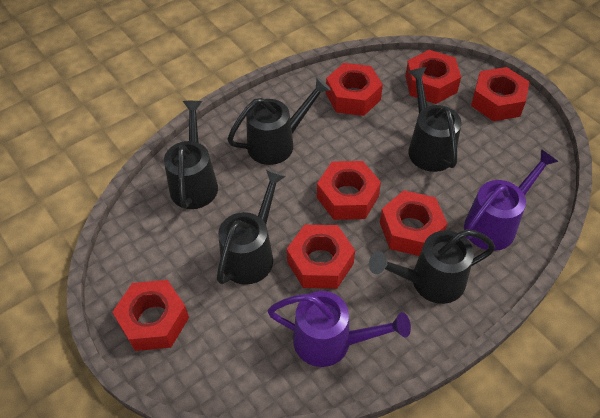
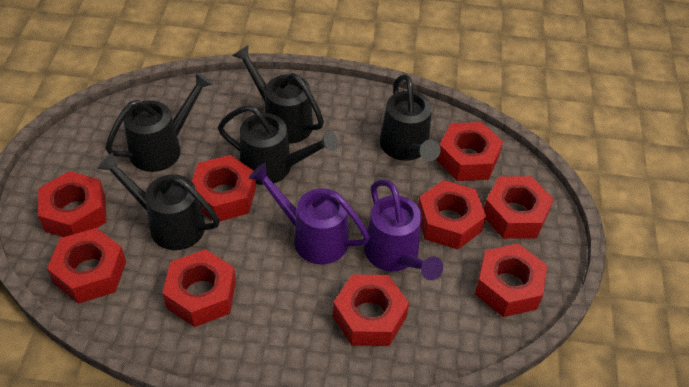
red nut: [112,280,189,351] [287,225,355,289] [317,161,381,220] [326,63,383,116] [380,190,447,256] [405,50,461,104] [471,67,530,121] = 7 -> [38,171,106,237] [47,228,126,304] [162,249,236,327] [192,155,256,222] [333,274,409,346] [418,180,486,249] [437,122,503,181] [475,243,547,317] [484,176,554,239] = 9

